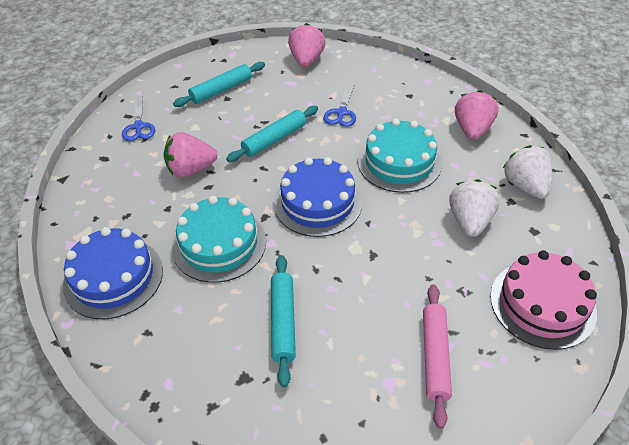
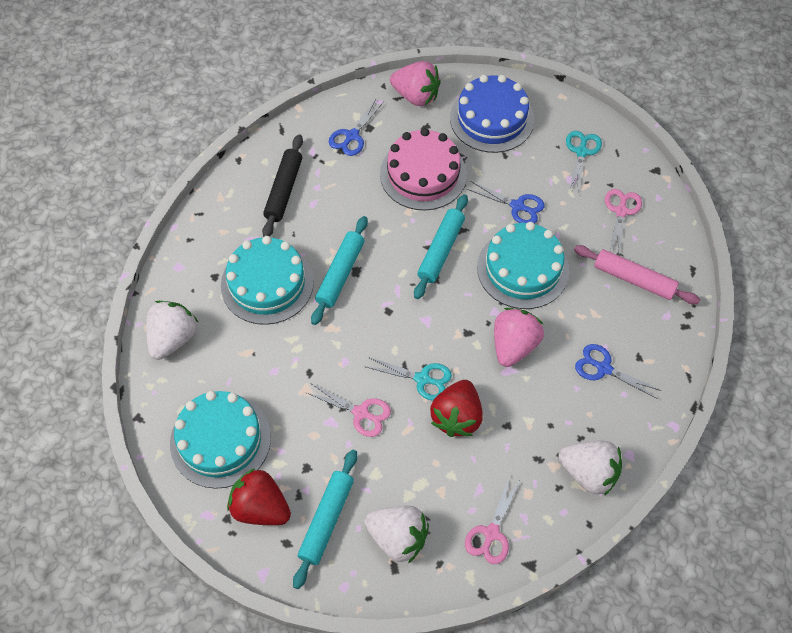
black rolling pin: none = 0 -> [262,134,303,237] = 1
blue cake: [63,227,163,319] [274,157,362,237] = 2 -> [450,75,534,153] = 1
blue scissors: [122,96,155,141] [323,84,356,127] = 2 -> [329,99,384,156] [467,181,545,224] [575,344,662,399] = 3
pink scissors: none = 0 -> [305,383,391,437] [465,476,520,564] [605,189,642,254] = 3
pink strawberry: [164,132,217,178] [288,23,326,67] [455,90,498,140] = 3 -> [390,61,441,106] [494,308,544,367] = 2
red strawberry: none = 0 -> [227,468,291,525] [430,380,482,437] = 2
turquoise cake: [172,196,266,283] [358,119,442,193] = 2 -> [170,391,271,489] [221,236,314,325] [477,222,569,309] = 3
turquoise scissors: none = 0 -> [366,357,452,401] [566,131,602,193] = 2
white strawberry: [449,179,500,237] [503,145,552,199] = 2 -> [146,301,198,360] [364,506,429,564] [558,440,622,496] = 3

